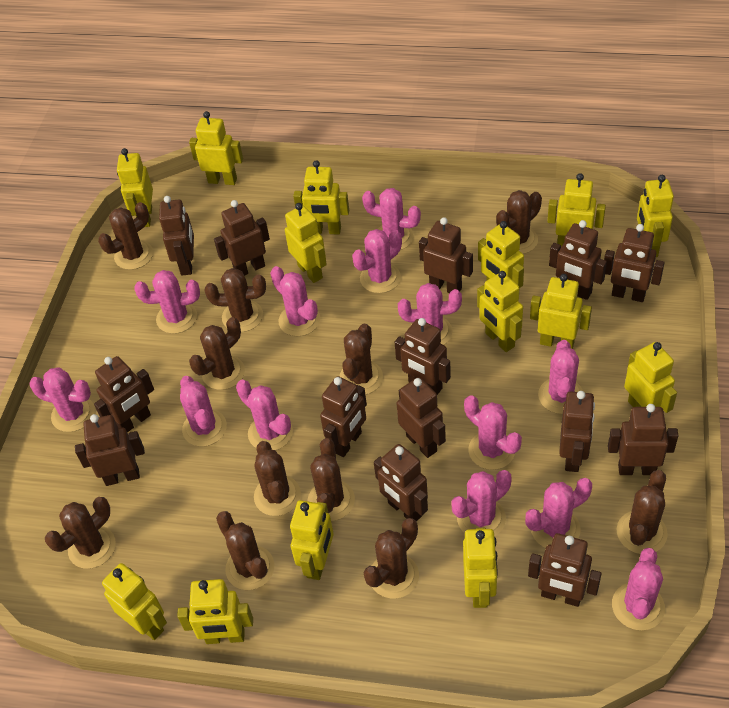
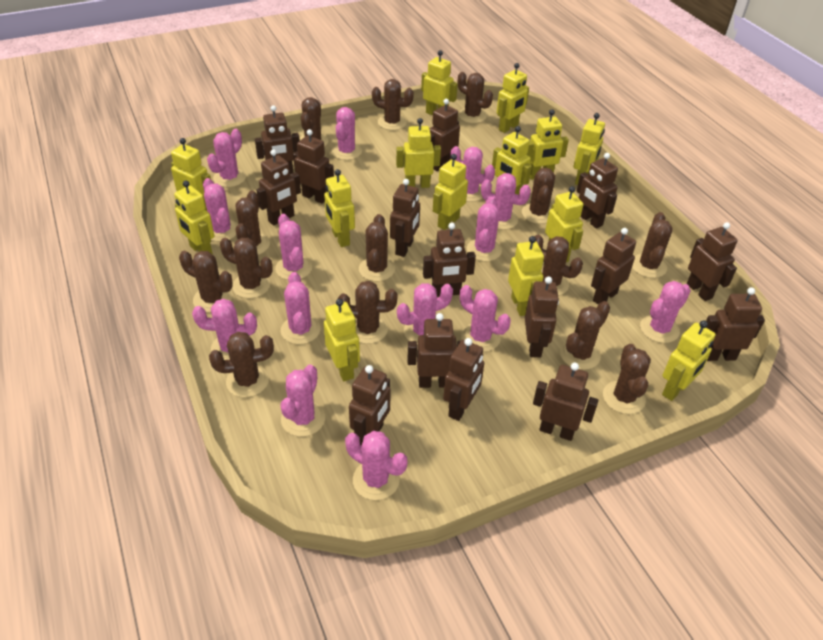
brown cactus: [45,497,116,569] [98,202,153,270] [189,317,245,390] [204,268,266,332] [216,511,274,590] [254,441,301,516] [307,438,355,521] [339,324,383,395] [364,518,419,599] [496,190,542,254] [617,470,668,554] = 11 -> [179,251,233,313] [209,332,274,397] [220,237,273,298] [234,191,270,255] [300,97,328,147] [338,281,397,344] [359,214,395,281] [372,79,414,130] [458,72,493,123] [522,168,555,224] [534,235,583,296] [560,301,610,370] [603,344,651,414] [632,212,673,278] = 14
brown robot: [75,414,145,486] [94,356,154,432] [159,196,194,275] [214,200,270,276] [320,376,367,457] [374,444,428,521] [395,318,451,395] [397,377,446,458] [419,217,473,293] [528,533,602,607] [549,220,607,300] [559,391,595,472] [604,224,665,302] [608,404,678,475] = 14 -> [255,105,300,174] [256,150,301,226] [293,129,334,204] [349,365,390,446] [390,179,420,257] [407,313,461,388] [423,223,476,297] [429,99,460,171] [443,338,484,421] [525,276,559,358] [533,362,599,441] [576,153,618,228] [591,228,636,304] [687,222,738,301] [706,287,765,361] = 15
pink cactus: [29,367,95,432] [134,270,200,334] [180,376,227,447] [236,380,293,450] [270,266,320,336] [352,229,402,293] [362,188,421,250] [398,283,462,345] [451,470,512,536] [464,395,522,470] [525,478,592,548] [538,340,583,414] [612,548,665,630] = 13 -> [192,299,257,360] [203,178,238,242] [207,129,246,187] [275,214,312,280] [280,365,325,437] [281,272,320,344] [331,107,362,160] [345,431,407,500] [397,283,453,345] [451,146,495,202] [460,285,511,352] [467,196,502,262] [481,173,531,230] [640,281,691,343] = 14

